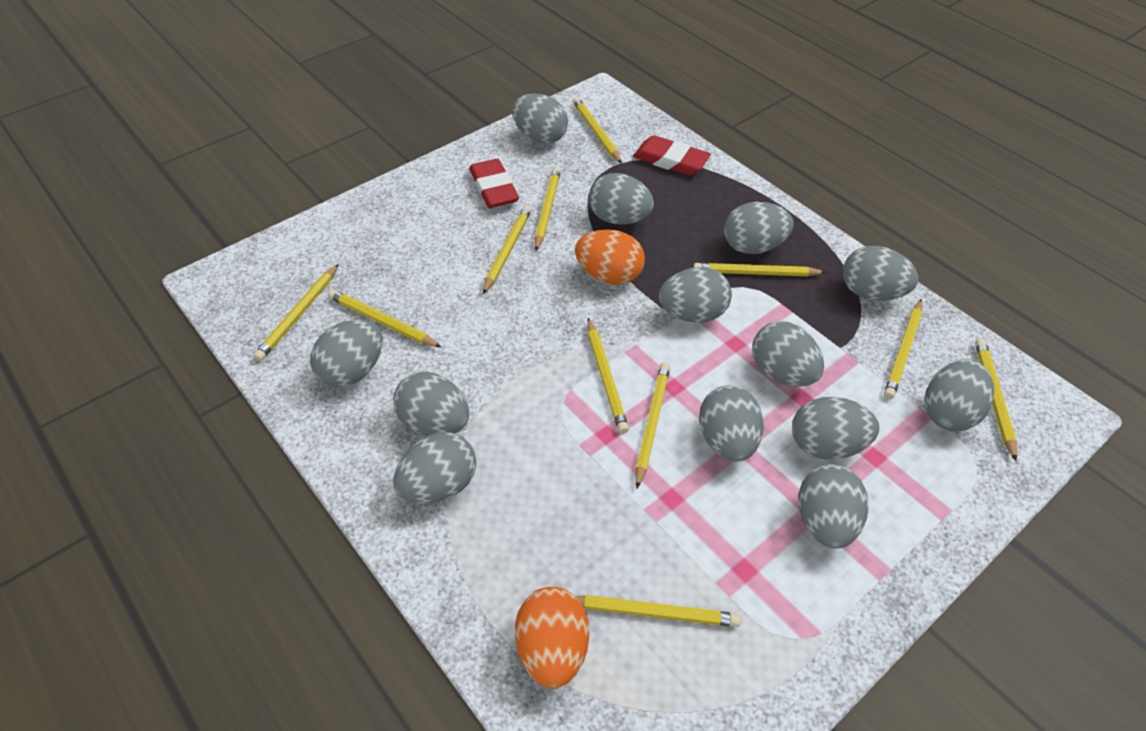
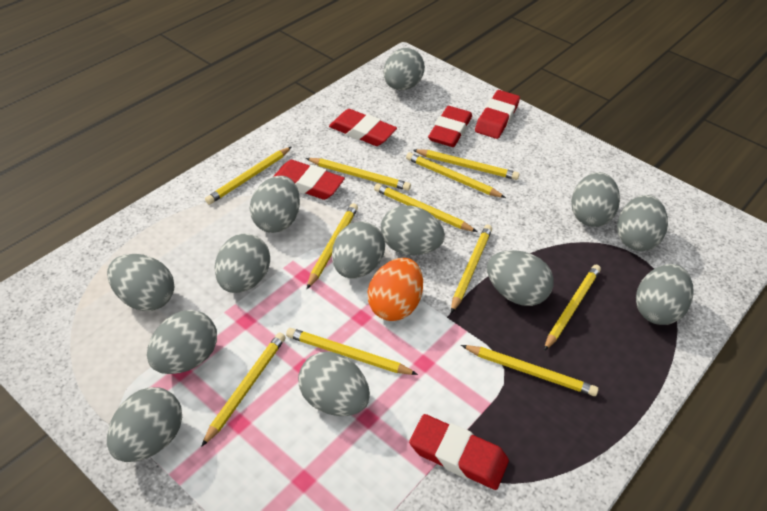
orange egg: [515,587,589,688] [575,230,645,285] = 2 -> [368,258,423,321] = 1
red eraser: [469,159,519,208] [633,135,711,176] = 2 -> [273,160,345,200] [329,109,397,146] [409,414,509,490] [428,106,472,147] [475,90,520,139] = 5

